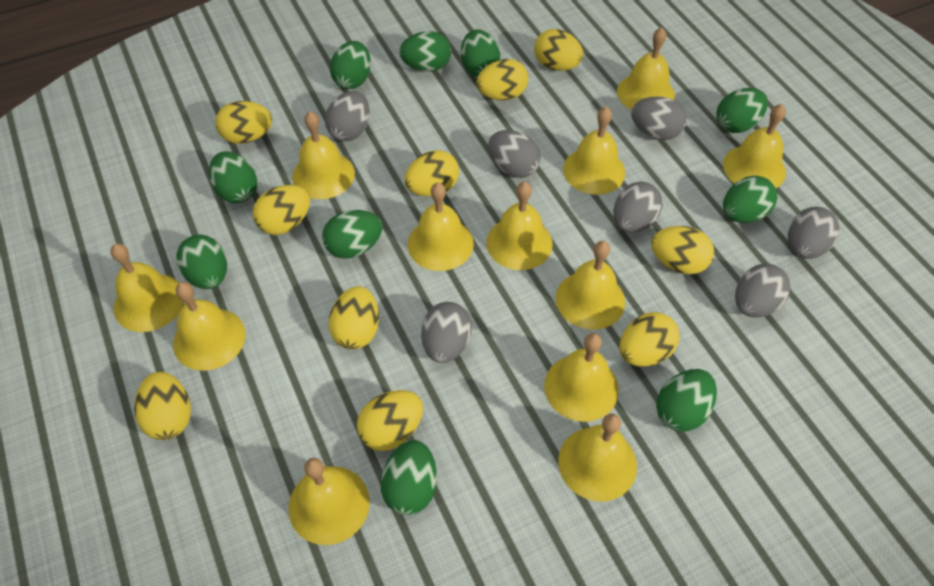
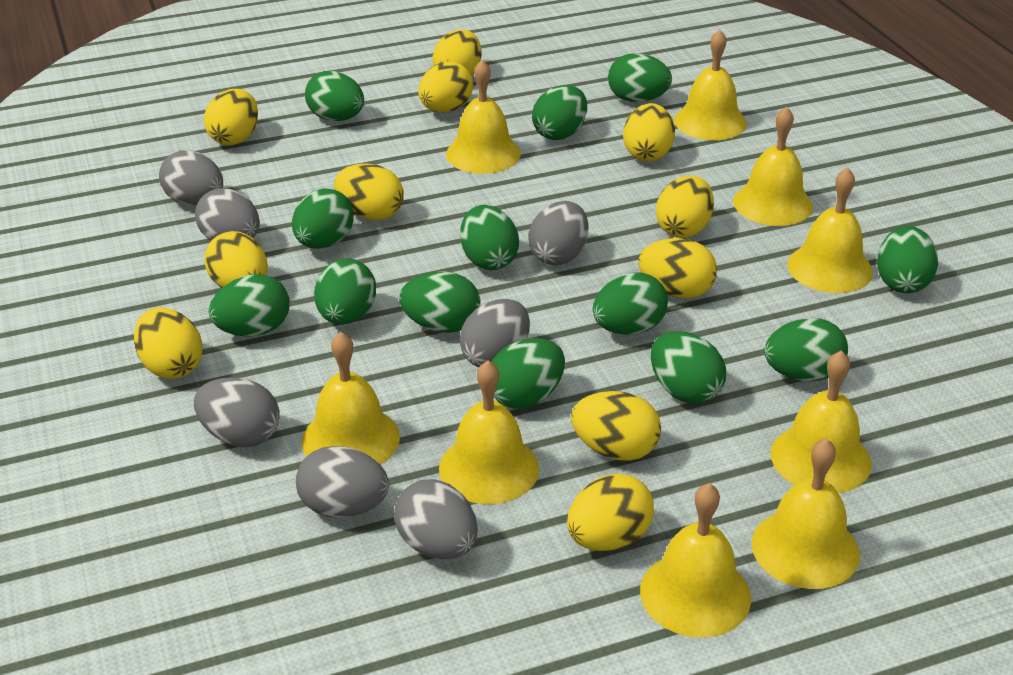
green egg: [176,235,227,289] [209,152,257,203] [322,210,383,259] [330,41,371,89] [381,440,437,515] [399,31,451,71] [461,30,500,77] [656,369,717,432] [717,88,768,133] [723,176,777,223] = 10 -> [209,274,290,337] [292,188,354,249] [305,71,364,121] [314,259,376,324] [399,271,481,333] [460,205,519,270] [491,338,565,409] [532,85,587,140] [593,273,668,335] [608,53,672,102] [651,331,726,404] [764,318,848,381] [877,226,938,293] = 13
yellow bell: [110,243,184,332] [173,282,245,371] [289,458,370,545] [292,111,355,199] [407,183,474,271] [486,182,553,270] [544,333,619,422] [556,241,625,330] [558,413,637,501] [563,107,625,195] [617,27,675,110] [723,104,786,188] = 12 -> [302,332,400,465] [439,360,539,504] [446,59,521,174] [640,483,751,638] [674,30,747,140] [733,106,813,226] [752,438,860,589] [771,350,872,493] [787,167,873,293] = 9
yellow egg: [134,372,191,440] [215,101,272,144] [253,185,310,235] [329,286,379,349] [357,390,423,451] [405,150,459,196] [476,59,528,100] [534,29,583,71] [619,312,680,367] [651,226,714,274] = 10 -> [134,307,203,379] [204,89,258,145] [204,231,268,288] [334,163,404,220] [418,61,473,112] [433,30,482,76] [567,473,654,551] [571,391,661,461] [623,103,675,161] [638,238,717,298] [656,175,714,238] = 11

